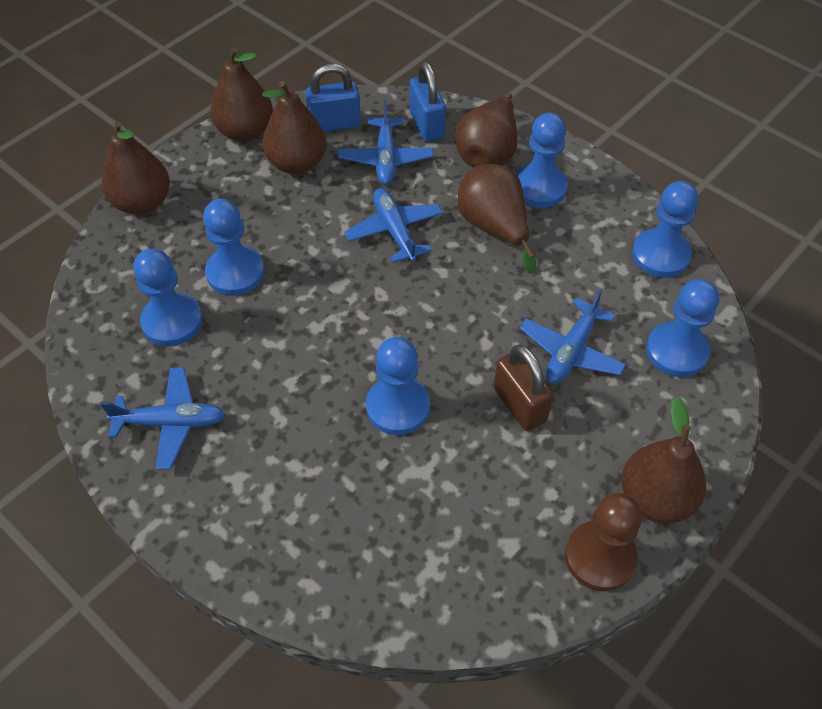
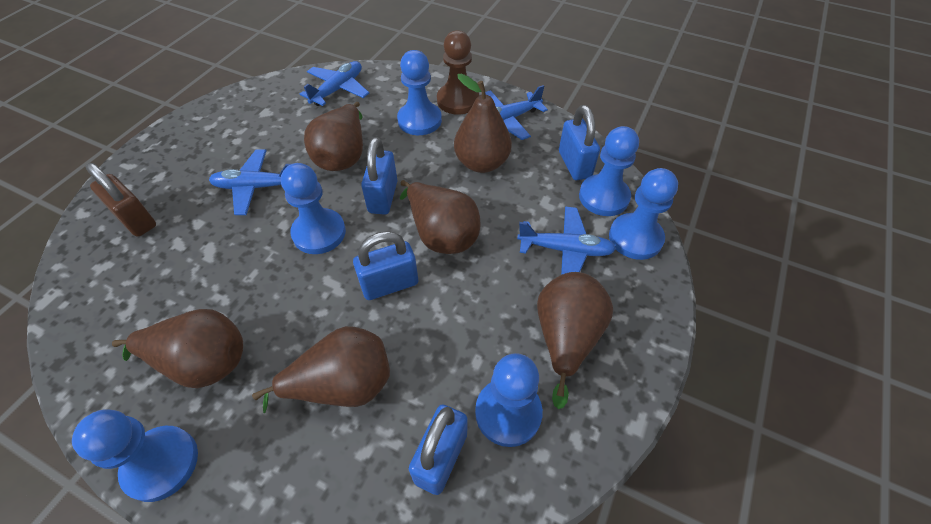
blue padlock: [305,64,361,132] [410,61,446,142] = 2 -> [353,231,418,300] [361,137,398,215] [409,404,468,495] [559,105,600,180] = 4

